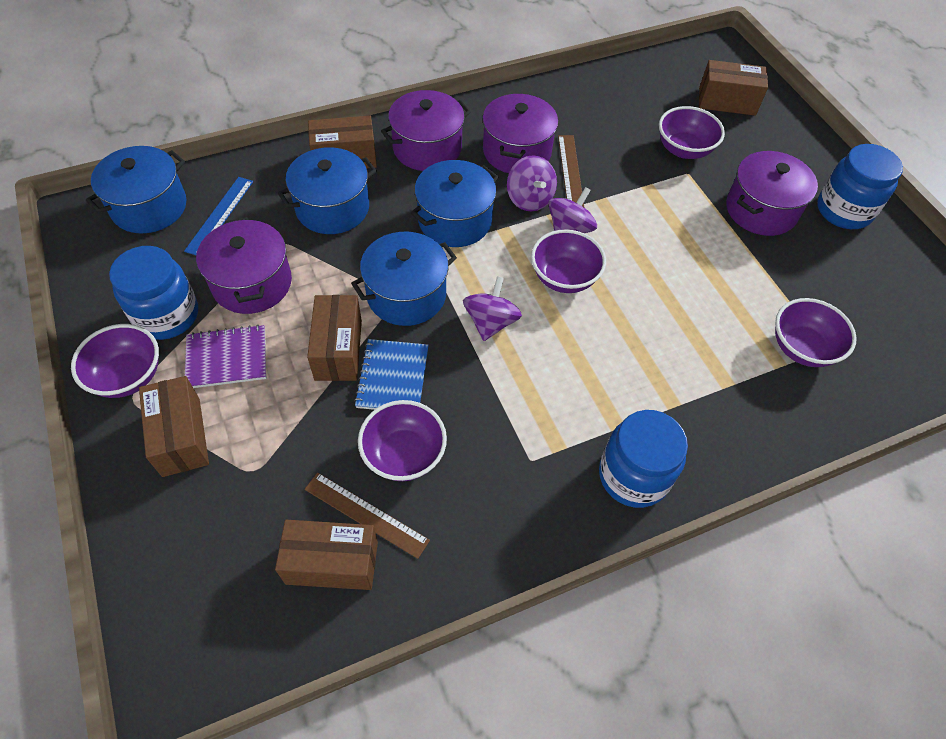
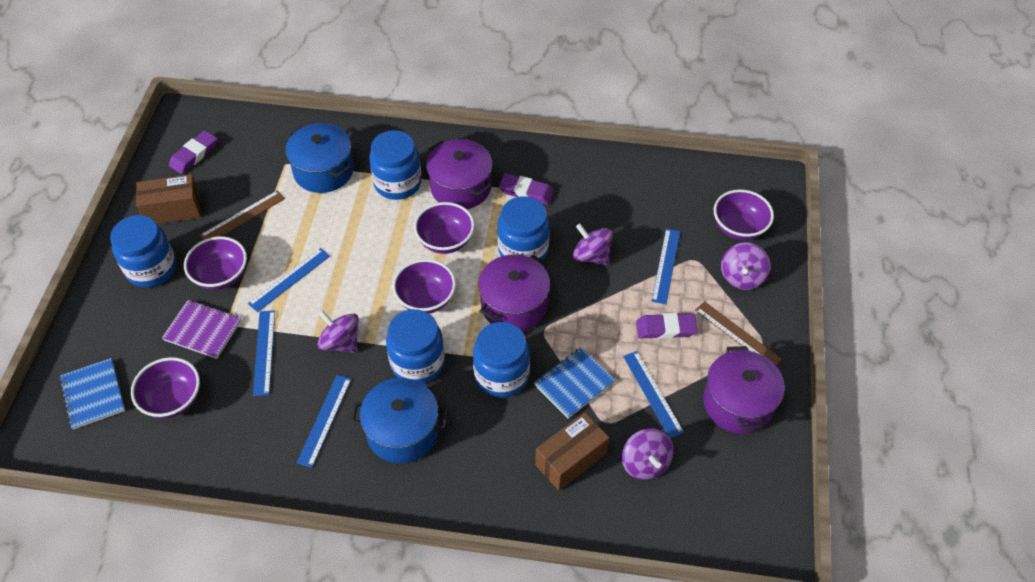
blue jar: [109,246,198,340] [599,410,688,508] [817,144,903,229] = 3 -> [110,215,176,287] [369,130,422,200] [386,309,445,384] [473,322,530,398] [497,196,550,260] = 5
blue notebook: [354,339,429,410] = 1 -> [60,358,125,430] [534,348,615,419] = 2
blue pot: [86,146,187,234] [278,147,377,234] [351,232,457,326] [411,160,498,247] = 4 -> [286,123,354,193] [351,378,448,463] = 2
blue ruler: [184,177,253,255] = 1 -> [248,248,330,312] [253,310,275,396] [297,375,351,468] [623,351,684,438] [651,229,680,304] = 5
brown box: [139,376,209,477] [275,520,378,590] [307,295,362,381] [308,116,377,168] [699,60,768,116] = 5 -> [136,174,201,224] [535,412,609,491] = 2
purple eraser: none = 0 -> [169,130,217,174] [499,173,554,205] [636,313,698,339] = 3
purple pot: [196,217,292,314] [381,90,471,171] [482,93,558,173] [726,151,818,236] = 4 -> [426,139,492,209] [478,254,550,331] [703,346,785,434] = 3
purple spinning top: [463,276,522,341] [507,155,557,211] [548,187,597,233] = 3 -> [317,310,359,353] [573,224,613,265] [622,428,674,480] [721,242,771,290] = 4

